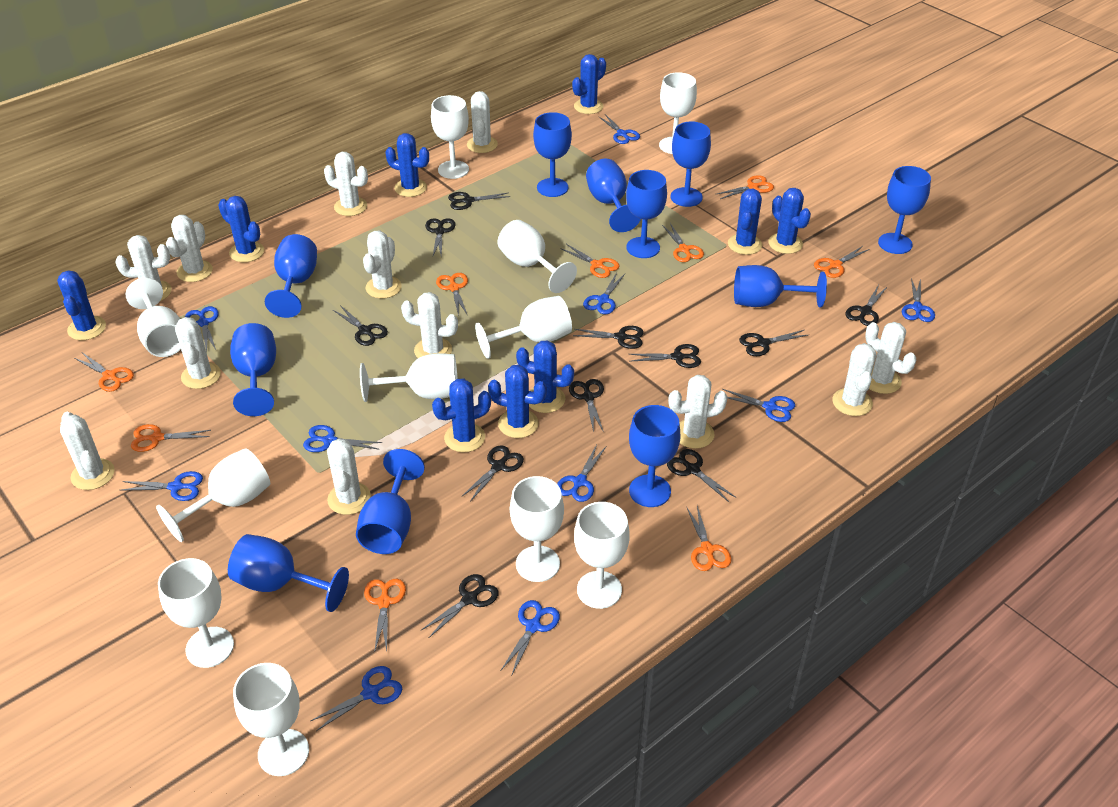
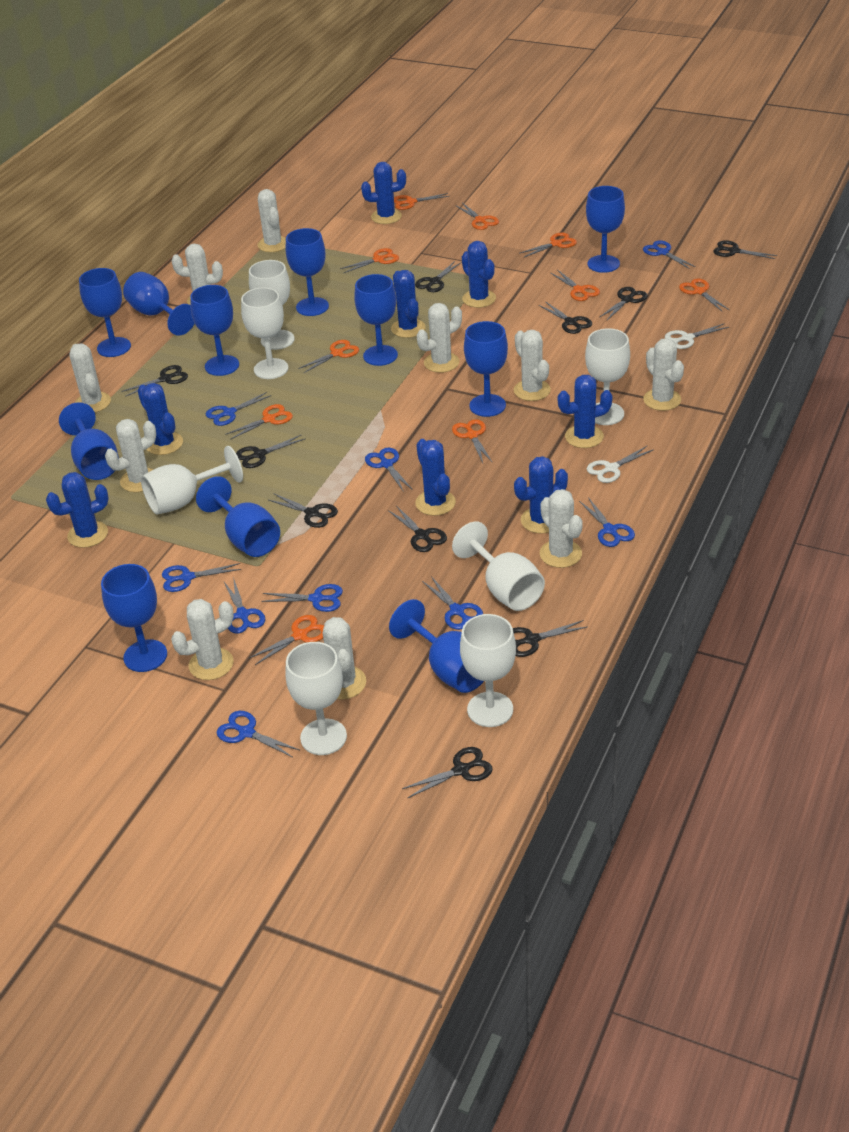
black scissors: [333,305,388,346] [421,574,499,638] [425,218,456,256] [448,192,511,210] [461,445,524,502] [569,379,604,432] [573,326,644,349] [629,344,701,368] [667,449,736,502] [739,330,808,356] [845,285,888,326] = 11 -> [121,365,188,397] [236,434,306,468] [269,493,338,528] [388,506,447,552] [402,747,493,798] [415,261,462,292] [513,620,587,657] [539,301,592,334] [600,287,648,320] [714,240,777,259] = 10
blue cactus: [57,270,106,340] [218,196,264,262] [385,133,429,197] [432,378,491,452] [488,365,547,438] [516,340,574,413] [572,54,606,114] [728,189,762,255] [768,188,811,254] = 9 -> [46,472,109,548] [138,383,183,455] [361,162,406,224] [391,270,426,338] [415,439,456,516] [462,241,496,308] [514,456,568,533] [558,375,613,448] = 8
blue scissors: [122,471,203,501] [185,306,219,351] [303,425,382,452] [311,666,402,731] [501,600,560,676] [557,444,606,502] [583,273,625,314] [598,114,640,144] [723,389,795,422] [902,278,935,322] = 10 -> [162,563,241,592] [206,392,272,426] [217,711,299,757] [224,577,265,634] [261,584,343,612] [365,448,413,492] [422,576,483,630] [579,497,635,547] [643,240,696,269] = 9
orange scissors: [74,352,134,392] [131,424,211,452] [364,579,406,651] [436,273,468,316] [562,244,620,278] [662,223,704,262] [686,506,732,571] [717,175,774,199] [814,246,870,278] = 9 -> [225,404,293,440] [249,615,324,665] [298,340,359,373] [340,248,399,273] [394,193,450,210] [452,419,492,463] [456,203,499,230] [520,232,577,257] [551,270,600,301] [679,278,729,311] = 10
white cactus: [60,412,115,490] [115,235,172,301] [166,215,213,282] [175,317,221,389] [324,152,368,216] [327,438,371,515] [363,231,402,299] [401,292,458,358] [467,91,498,153] [668,375,727,449] [832,343,876,416] [865,322,916,394] = 12 -> [69,344,111,412] [105,419,156,492] [171,599,234,680] [172,244,223,305] [257,189,286,252] [323,617,366,700] [417,303,462,373] [514,330,551,401] [540,489,583,568] [643,338,684,411] = 10
white goblet: [126,278,181,357] [156,448,270,542] [158,558,234,668] [233,663,309,776] [360,353,458,402] [431,95,469,179] [475,296,572,359] [498,220,577,293] [510,476,564,582] [574,502,630,609] [659,72,697,154] = 11 -> [141,446,243,515] [241,287,288,379] [249,260,295,350] [285,642,347,755] [452,522,545,611] [460,614,516,727] [585,328,630,425] = 7
white scissors: none = 0 -> [587,446,654,483] [665,323,729,349] = 2

